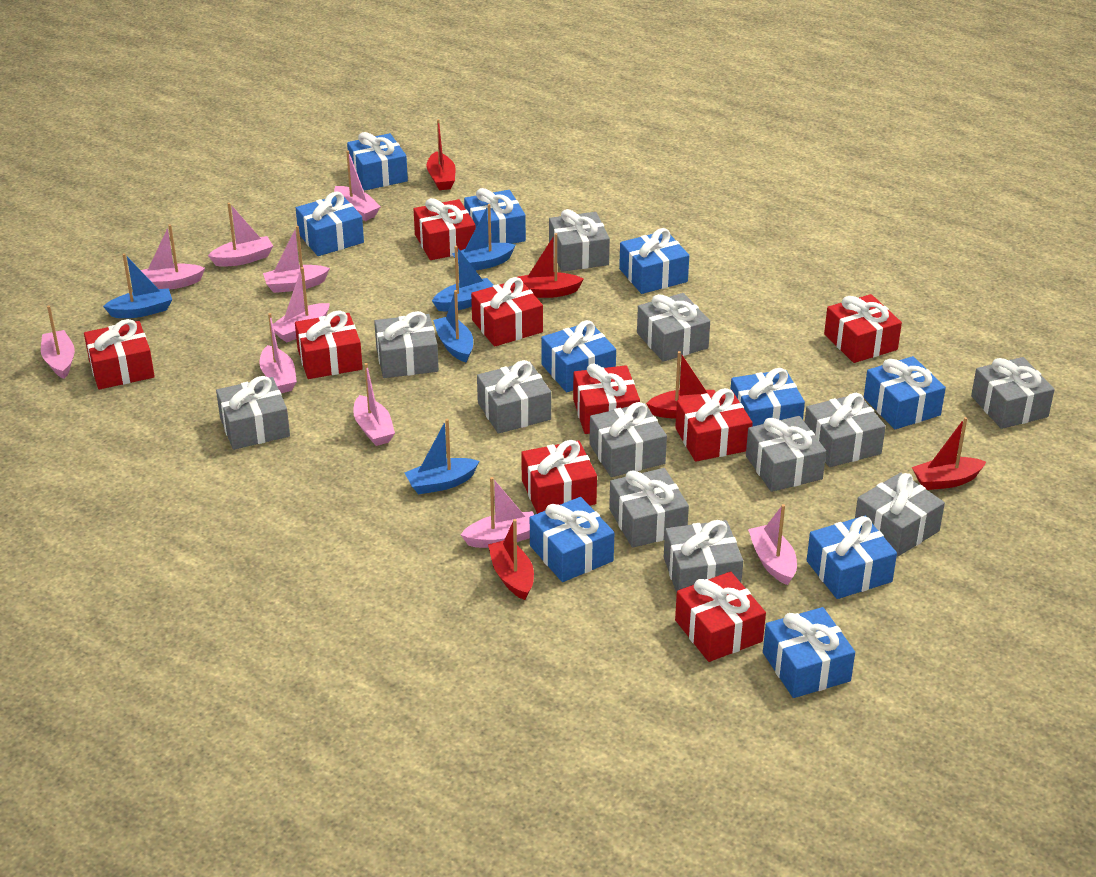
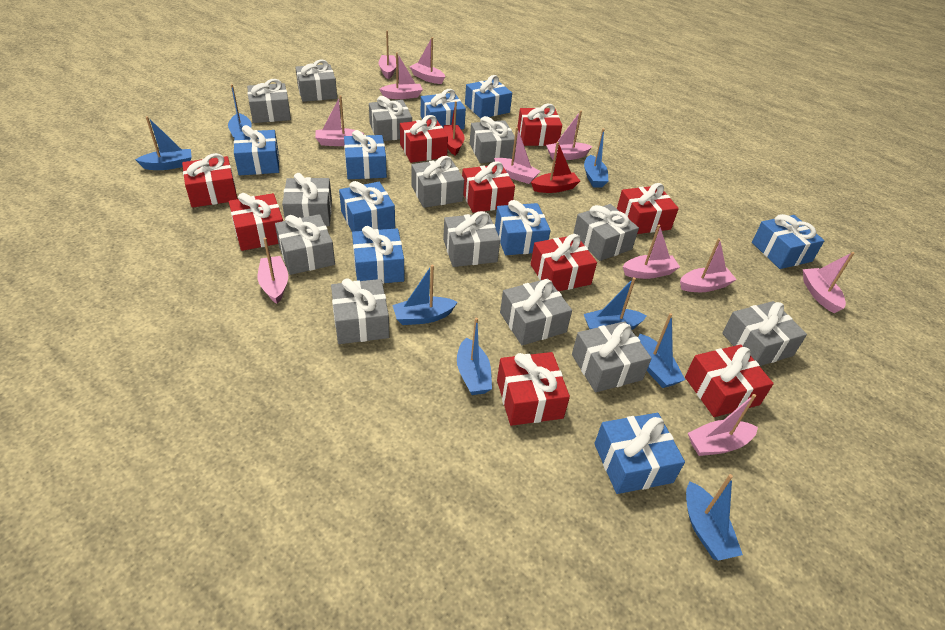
blue boat: [103,253,172,318] [404,419,479,495] [432,246,493,311] [433,290,473,362] [452,204,516,270] = 5 -> [135,116,192,170] [228,84,252,138] [393,265,458,325] [457,318,492,395] [584,128,608,188] [584,277,647,330] [638,313,685,388] [686,474,743,561] = 8
blue gift: [296,191,364,256] [347,132,408,191] [464,188,526,244] [530,497,614,582] [541,320,616,392] [619,228,689,294] [730,368,805,427] [763,607,855,698] [807,516,897,599] [864,356,946,429] = 10 -> [234,125,279,176] [339,181,395,232] [344,130,387,179] [352,226,404,284] [421,89,466,129] [465,75,512,119] [495,200,551,255] [594,413,685,494] [752,214,825,269] = 9
grey gift: [216,376,290,450] [374,311,439,378] [477,360,551,434] [549,209,610,272] [589,402,667,477] [609,468,689,548] [637,293,710,362] [664,520,743,593] [746,416,826,492] [805,393,886,467] [855,473,945,557] [971,357,1055,429] = 12 -> [247,79,291,123] [275,214,335,275] [282,173,332,226] [295,59,337,102] [331,278,390,344] [369,96,412,141] [412,156,464,208] [443,211,500,267] [470,116,517,163] [500,279,572,345] [572,321,652,392] [573,204,639,261] [722,301,807,366] = 13
pink boat: [41,306,75,379] [141,224,205,289] [208,203,273,267] [259,313,297,393] [263,226,330,293] [273,267,330,342] [334,151,381,221] [353,363,395,446] [460,477,534,548] [748,504,797,585] = 10 -> [258,237,288,304] [315,96,364,146] [378,31,396,79] [380,52,423,99] [410,37,445,84] [494,127,541,184] [546,111,592,160] [623,225,680,279] [680,238,737,292] [688,394,758,456] [803,252,854,313] = 11
red boat: [426,119,455,190] [488,519,534,600] [518,233,584,298] [646,351,716,419] [912,417,986,490] = 5 -> [443,101,465,155] [531,142,580,193] = 2

